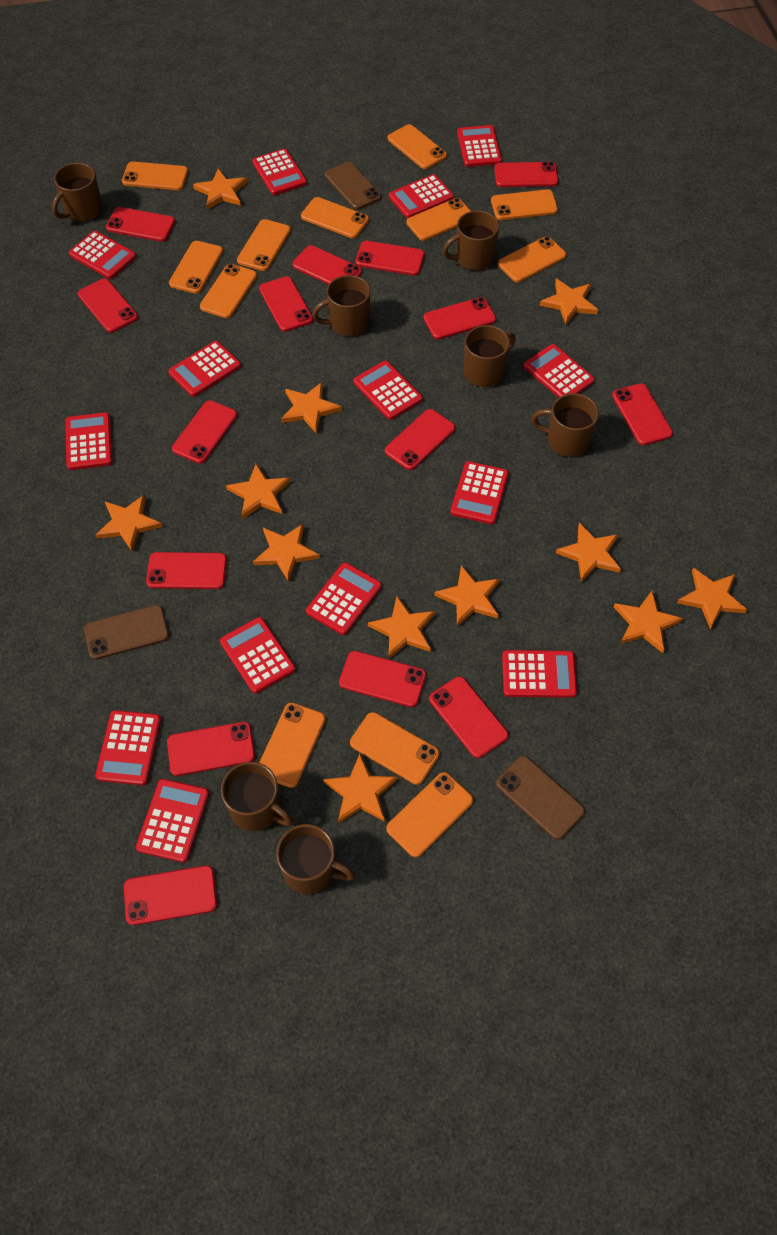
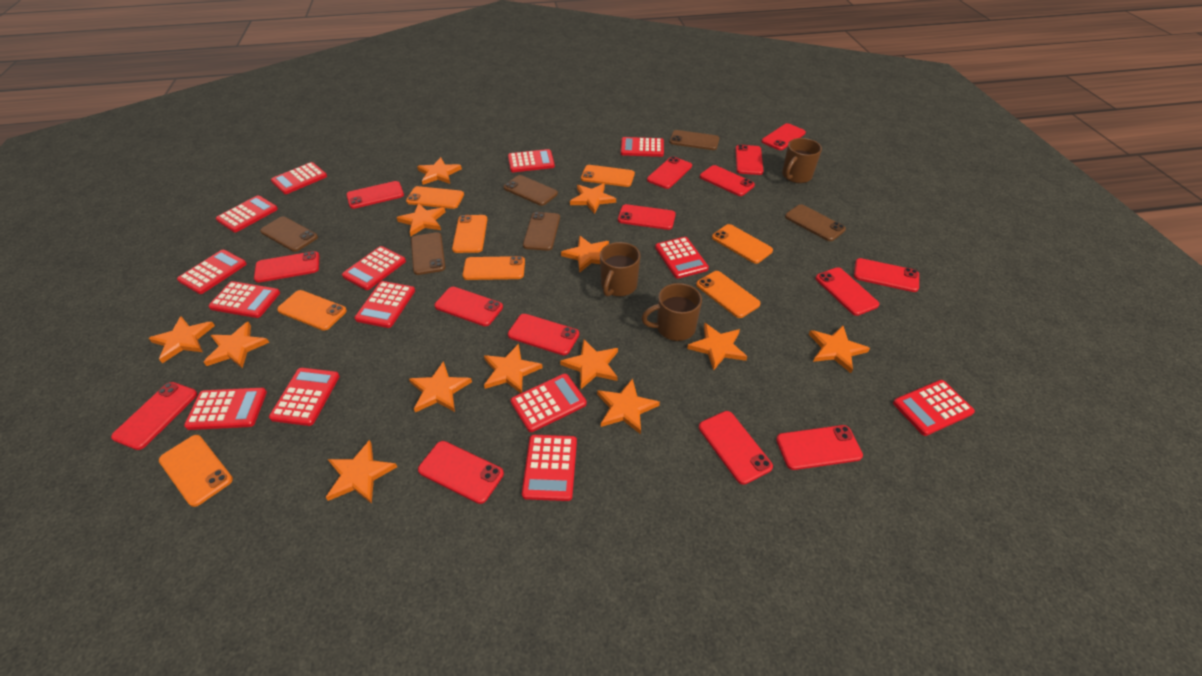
brown mug: [52,163,103,222] [221,762,293,831] [276,824,356,894] [312,275,370,336] [443,211,499,270] [464,325,516,387] [532,393,599,457] = 7 -> [600,242,641,297] [642,283,702,341] [782,138,822,183] = 3
brown phone: [84,605,169,660] [325,162,381,210] [496,756,585,840] = 3 -> [260,217,318,252] [411,232,445,275] [503,175,558,206] [523,212,560,251] [670,130,719,150] [785,204,846,241] = 6
orange phone: [122,161,188,190] [169,241,223,294] [200,264,257,318] [237,219,291,271] [259,703,326,788] [301,197,369,238] [350,712,440,785] [386,772,473,857] [388,124,447,169] [406,198,471,241] [491,189,558,220] [498,236,566,282] = 12 -> [159,435,233,507] [277,290,347,331] [406,186,464,209] [452,215,488,253] [462,256,525,280] [581,165,635,187] [696,271,760,318] [712,224,773,264] = 8
orange star: [96,494,163,552] [193,169,248,210] [226,464,291,519] [253,523,320,582] [281,382,342,434] [323,754,398,823] [368,597,435,659] [434,565,500,627] [540,279,598,325] [556,523,621,582] [614,591,683,653] [677,568,747,629] = 12 -> [148,316,215,363] [204,322,269,368] [326,440,397,504] [397,203,445,236] [409,361,472,412] [417,157,462,185] [484,344,543,393] [560,340,618,389] [561,236,609,272] [570,183,616,214] [597,378,660,434] [687,323,747,371] [809,326,870,373] = 13

